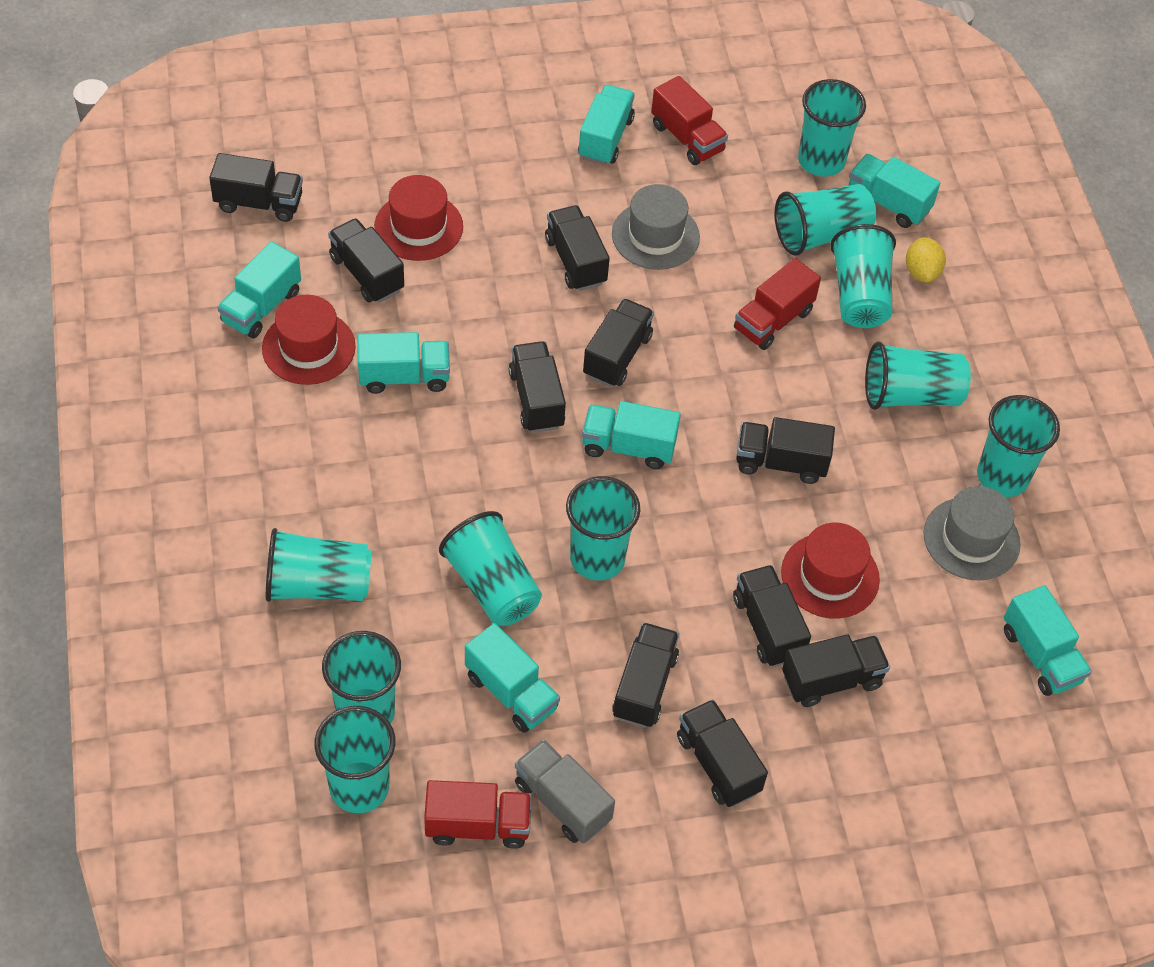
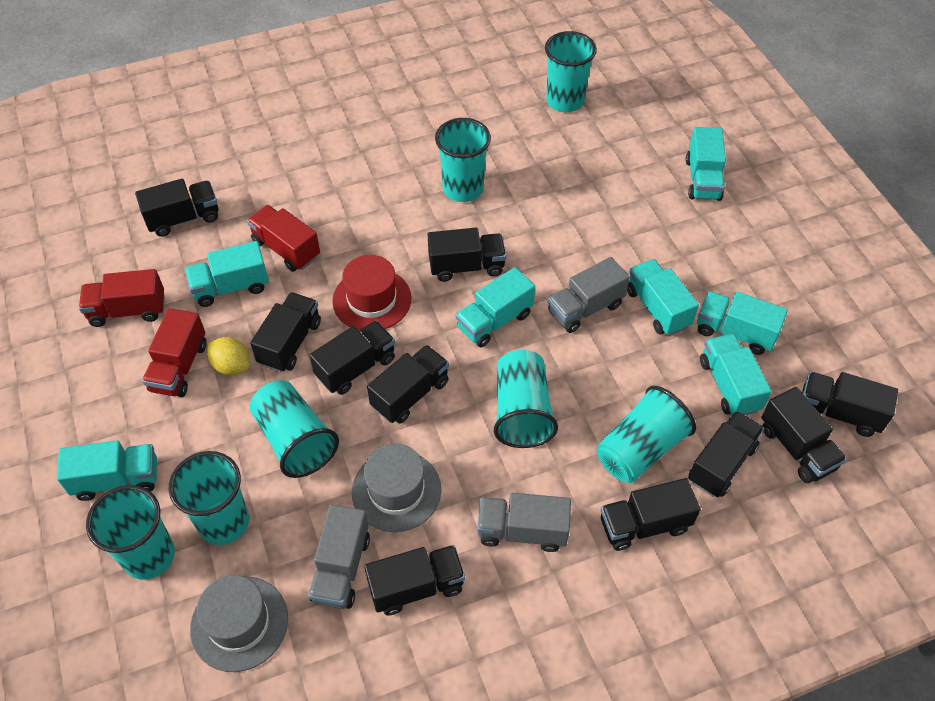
grey truck: [515,739,615,843] = 1 -> [308,504,370,609] [477,493,571,552] [548,257,630,333] = 3
red hat: [262,295,356,385] [374,175,463,261] [781,523,880,619] = 3 -> [332,255,411,331] = 1
turquoise cup: [266,528,372,602] [314,706,395,813] [322,631,401,724] [439,511,542,626] [566,476,640,580] [775,184,876,256] [798,79,866,177] [830,224,896,328] [865,342,971,410] [977,395,1060,497] = 10 -> [86,485,175,580] [168,451,249,545] [250,380,339,478] [435,118,491,202] [494,350,558,448] [545,31,597,112] [597,386,696,483] = 7

